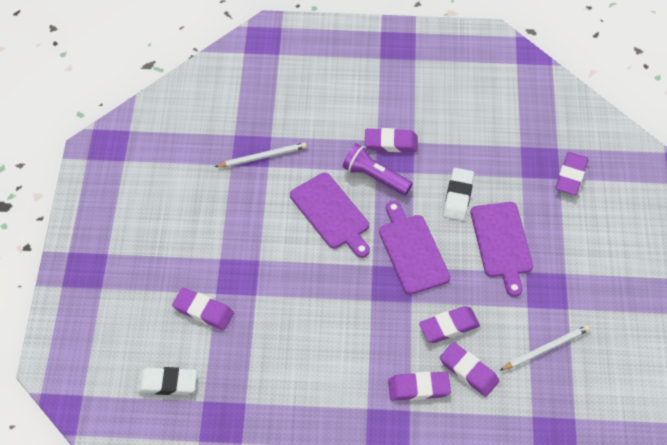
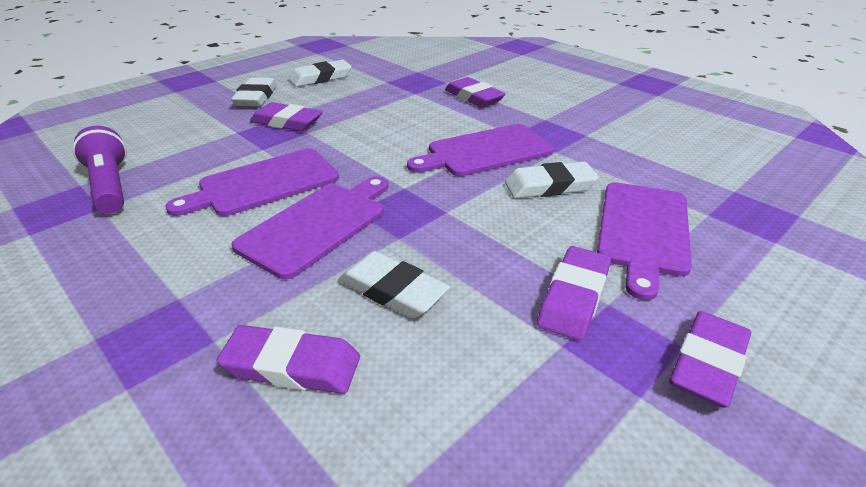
purple cutting board: [290,173,370,258] [379,201,450,295] [471,202,533,297] = 3 -> [166,149,339,216] [232,176,388,279] [407,124,554,176] [597,182,692,300] = 4
purple eraser: [172,288,234,330] [365,128,418,152] [388,371,451,401] [419,306,480,343] [440,342,499,397] [556,152,589,195] = 6 -> [216,325,360,394] [250,102,323,131] [445,77,506,107] [537,246,611,341] [669,311,751,408] = 5
white eraser: [136,367,197,395] [443,168,474,221] = 2 -> [231,77,277,107] [289,60,352,87] [339,251,450,318] [505,162,599,198] = 4
white pencil: [215,142,307,167] [499,325,590,371] = 2 -> none = 0

